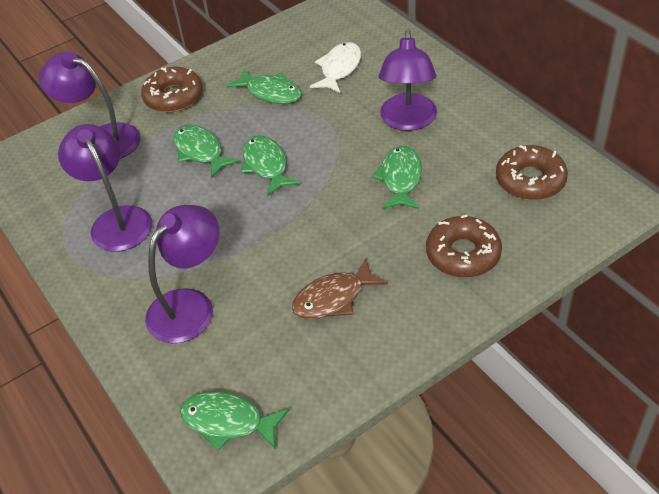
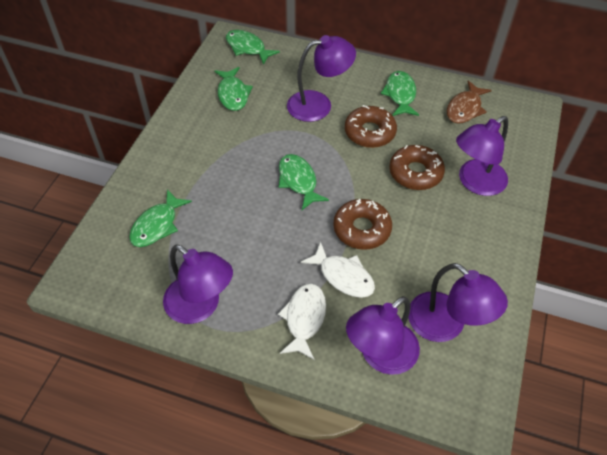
purple lamp: [39,52,141,159] [58,124,152,252] [145,205,219,343] [379,30,437,131] = 4 -> [163,244,233,324] [287,35,356,122] [346,296,420,375] [408,263,508,342] [456,116,508,196] = 5
white fish: [310,42,361,93] = 1 -> [278,284,326,360] [301,241,375,298] = 2

